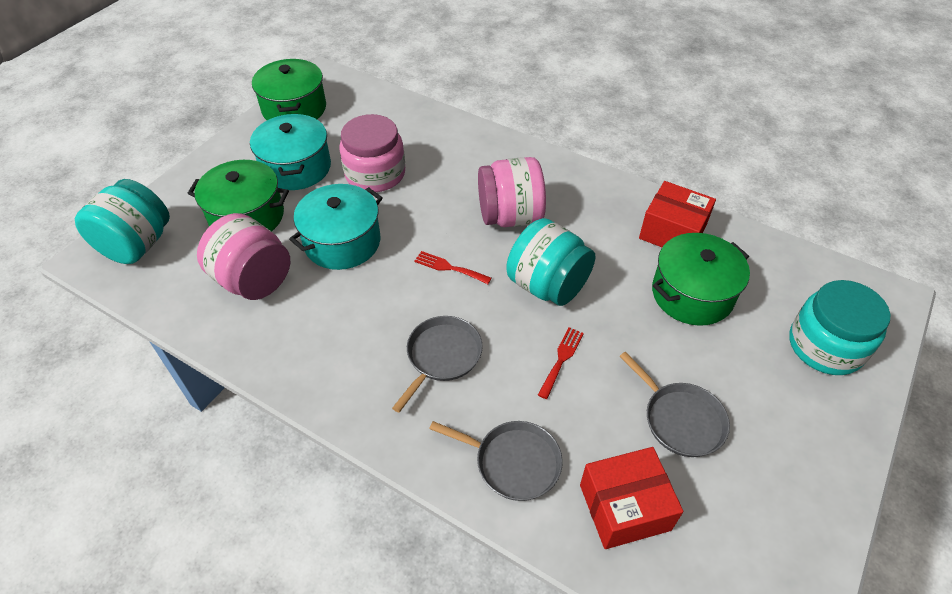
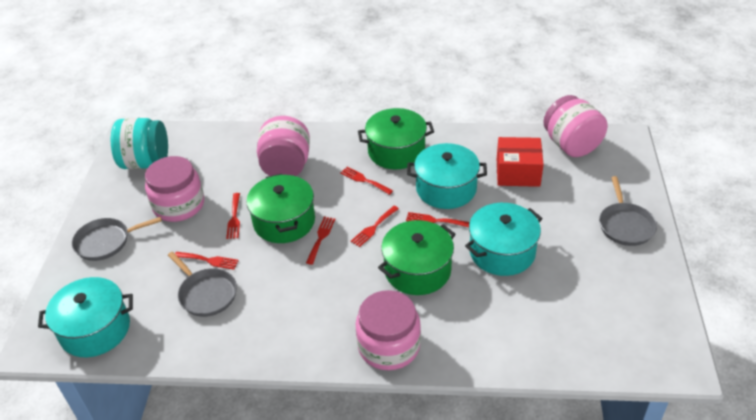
pink jar: [197,213,290,300] [339,114,405,192] [478,157,546,227] = 3 -> [145,156,204,222] [257,116,310,176] [356,290,421,370] [543,95,608,157] = 4
red box: [580,447,683,549] [639,181,716,247] = 2 -> [497,137,544,187] = 1
red fork: [414,251,492,284] [538,327,584,399] = 2 -> [175,252,239,270] [226,193,240,239] [306,217,335,265] [340,167,393,195] [351,206,399,247] [406,212,470,227] = 6
turquoise jar: [75,179,170,264] [506,218,595,306] [789,280,890,375] = 3 -> [111,118,168,169] = 1
turquoise pot: [250,113,331,190] [289,184,383,270] = 2 -> [38,277,133,357] [407,143,487,209] [465,203,543,276] = 3

